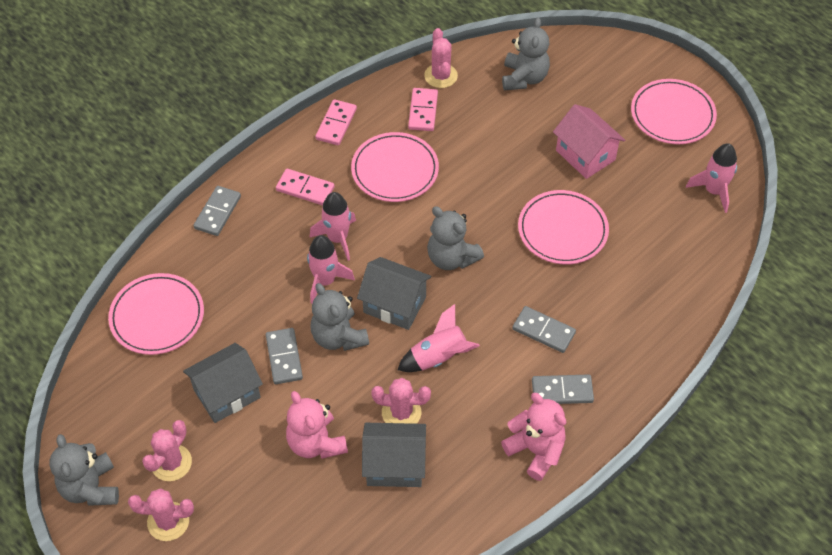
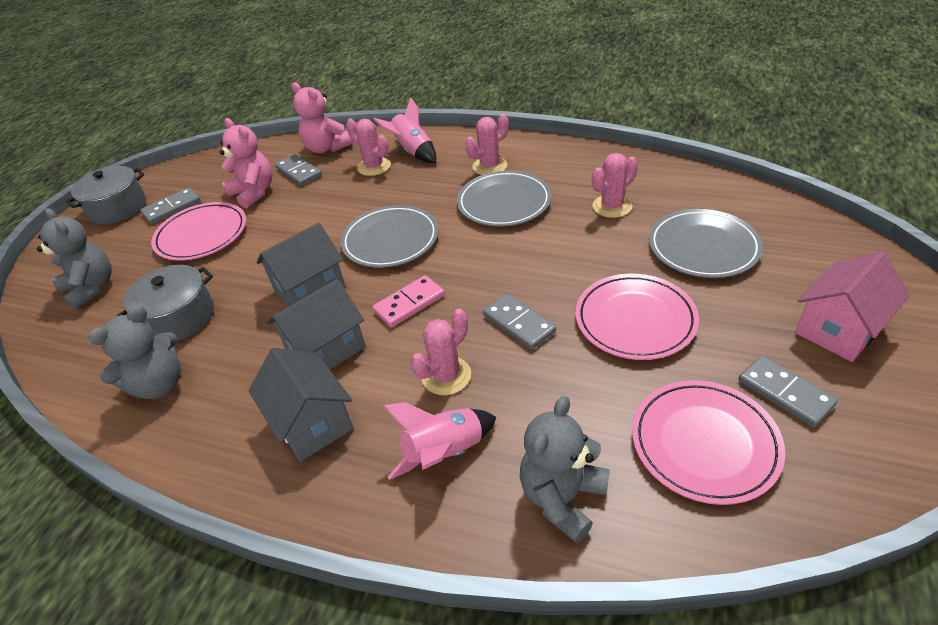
grey plate: none = 0 -> [340,205,439,268] [457,170,552,227] [649,209,763,278] = 3
grey pot: none = 0 -> [66,166,146,225] [117,265,214,341] = 2
grey teddy bear: [49,434,119,506] [310,283,369,351] [427,206,484,270] [502,17,550,90] = 4 -> [37,208,112,310] [88,306,181,399] [520,396,610,543] = 3
pink domino: [276,169,335,205] [315,99,357,145] [408,88,438,131] = 3 -> [372,275,445,327] = 1
pink plate: [108,273,204,355] [351,132,439,202] [518,190,609,264] [631,79,717,144] = 4 -> [151,202,246,261] [576,274,699,360] [632,380,785,505] = 3
pink rocket: [307,235,355,303] [309,192,356,261] [397,304,480,372] [686,143,737,213] = 4 -> [373,97,436,163] [383,402,496,480] = 2

